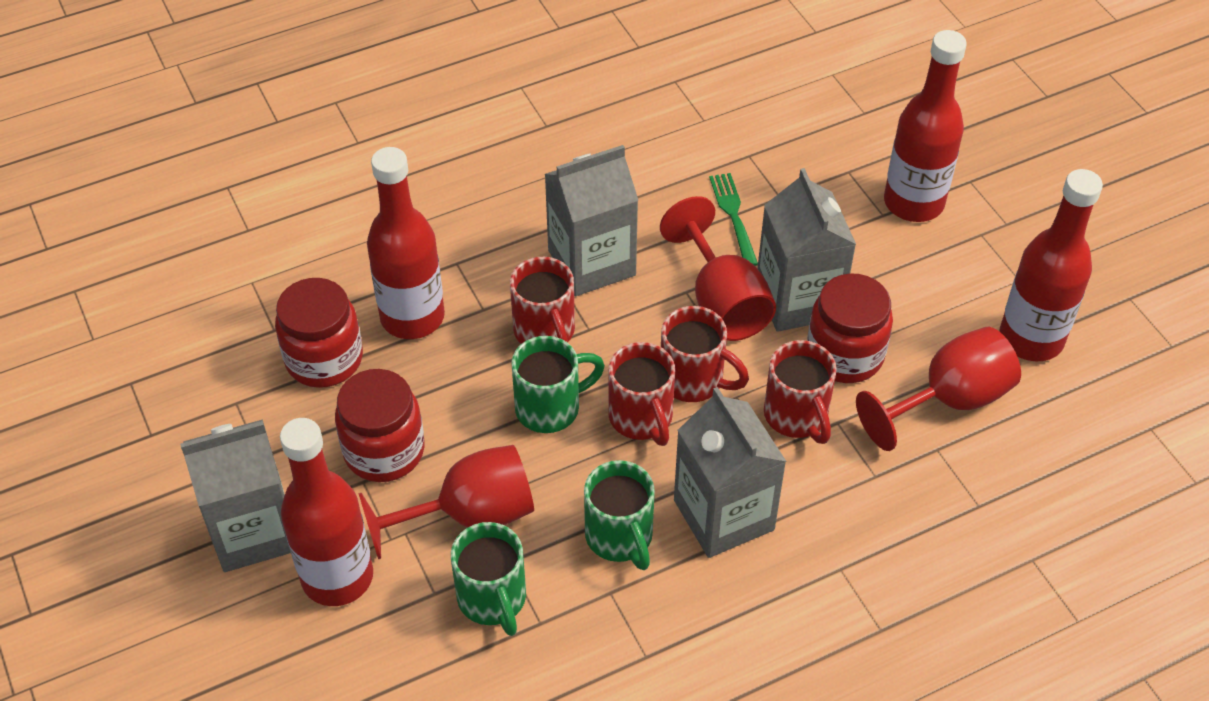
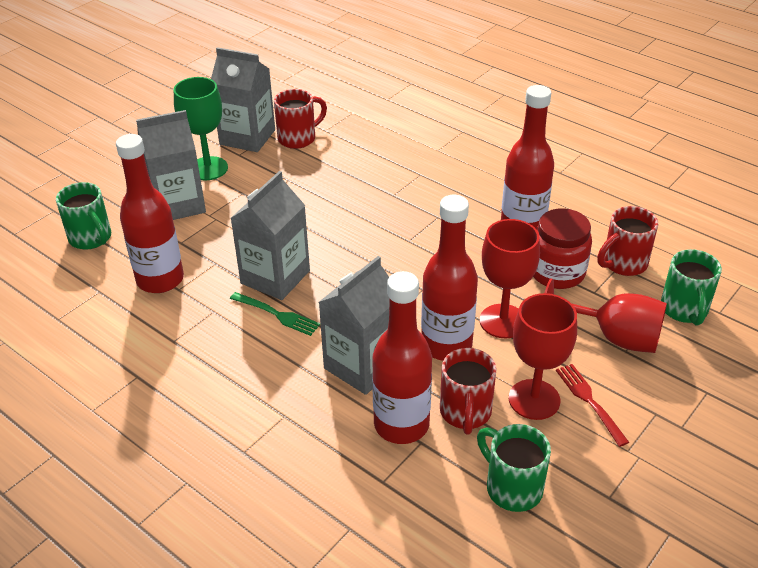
green goblet: none = 0 -> [174,77,228,180] = 1
red fork: none = 0 -> [556,364,629,447] = 1
red jar: [275,278,363,388] [335,369,424,482] [807,273,893,383] = 3 -> [533,208,592,289] = 1
red mug: [510,257,575,344] [608,342,675,446] [661,306,749,402] [764,340,837,444] = 4 -> [274,89,327,149] [440,348,496,435] [597,206,658,276] = 3

